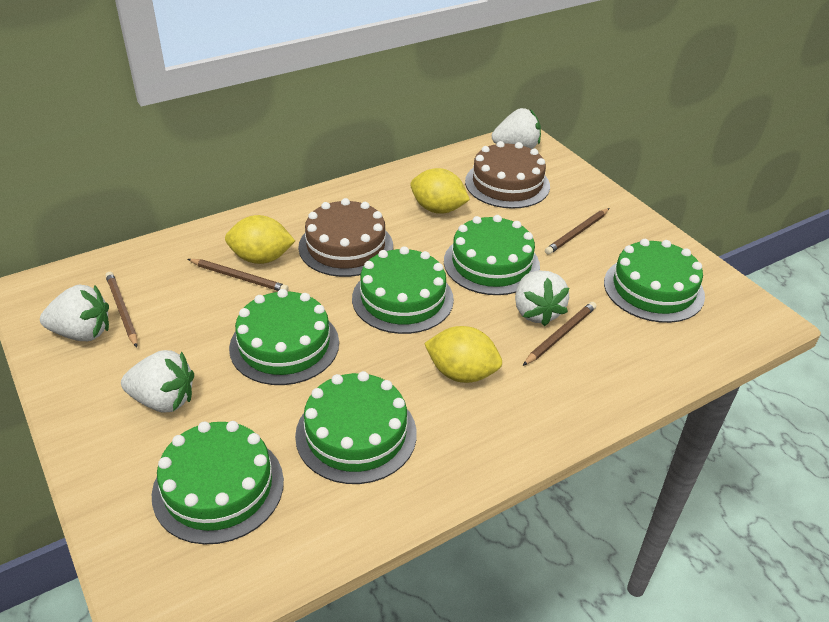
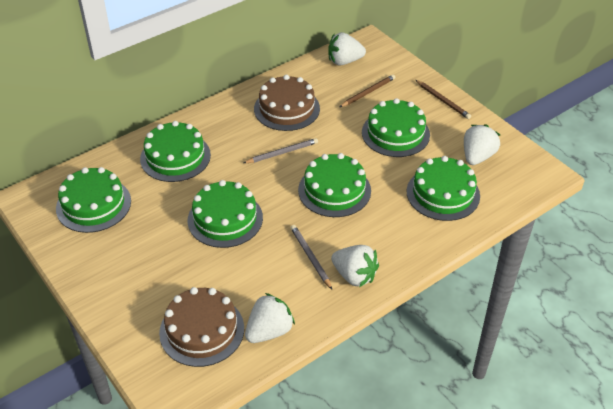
brown pencil: [105,272,138,348] [188,259,289,291] [523,302,597,366] [545,208,609,255] = 4 -> [340,74,395,107] [416,80,471,119] = 2
grey pencil: none = 0 -> [243,138,318,163] [290,225,332,289] = 2
yellow lemon: [225,215,295,264] [410,168,470,214] [424,326,502,383] = 3 -> none = 0

